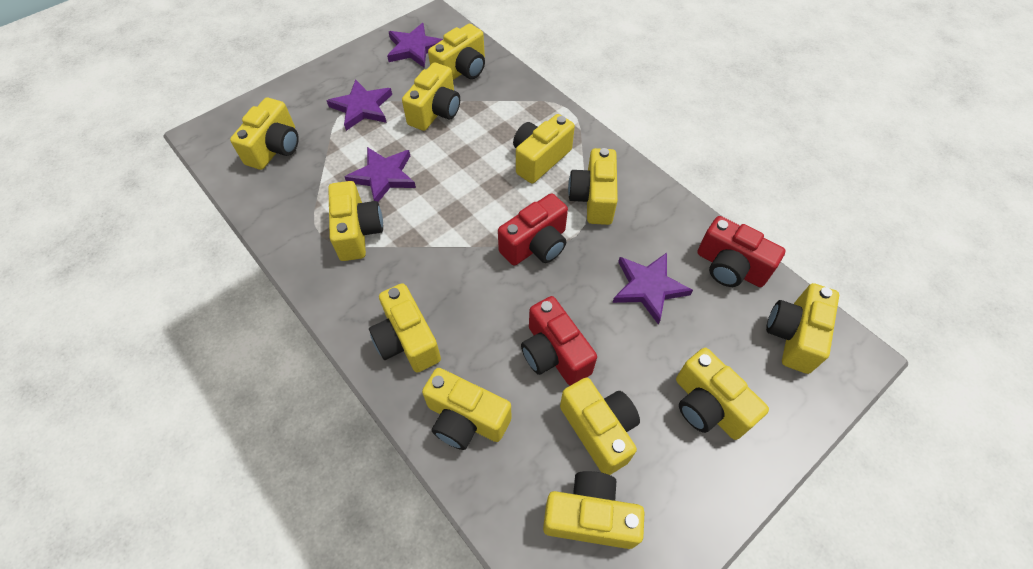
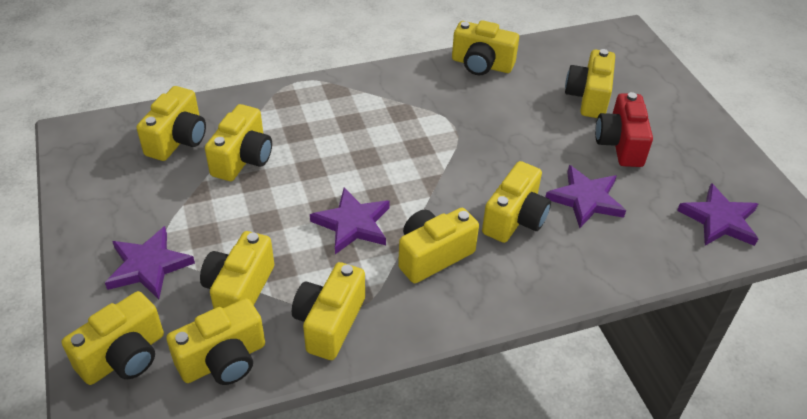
red camera: [498,193,568,266] [521,296,597,386] [697,216,786,287] = 3 -> [595,92,653,167] = 1
yellow camera: [230,98,299,170] [328,181,383,261] [369,283,441,373] [402,62,460,131] [422,368,511,450] [428,24,485,80] [513,114,575,183] [543,471,644,549] [560,377,640,475] [568,148,618,225] [676,348,769,440] [766,283,839,374] = 12 -> [62,291,164,385] [136,86,206,161] [166,298,265,385] [200,231,274,309] [205,104,272,181] [292,262,365,360] [398,208,479,283] [452,20,519,75] [482,161,551,243] [565,49,615,118] = 10

